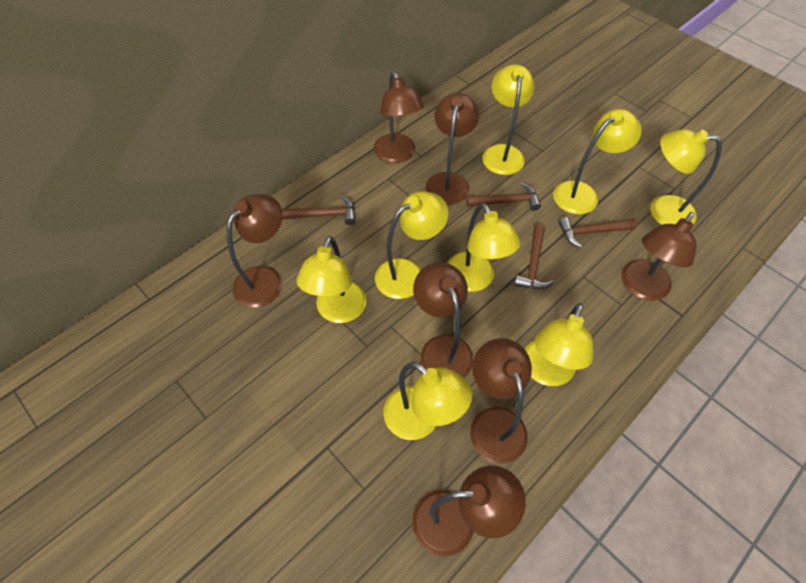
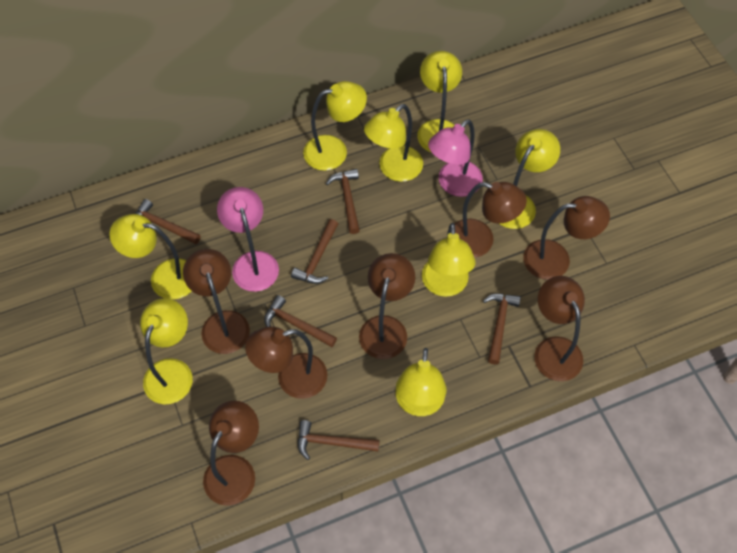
brown hammer: [282,195,355,225] [466,182,541,211] [514,224,554,289] [558,217,637,248] = 4 -> [135,199,201,244] [264,295,337,347] [291,219,338,284] [298,420,379,460] [326,169,360,234] [483,294,521,365] = 6
pink lamp: none = 0 -> [217,187,279,292] [428,119,483,197] = 2

